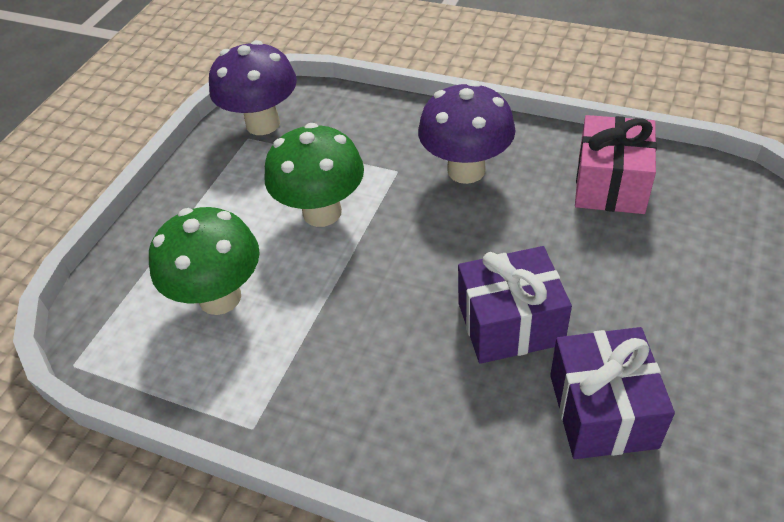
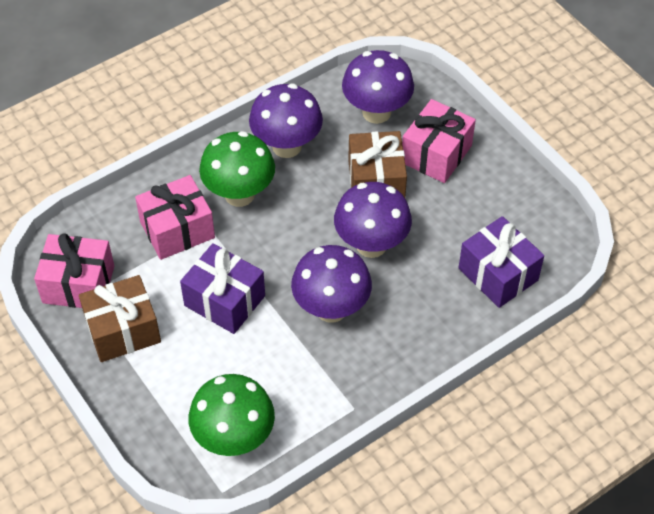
brown gift: none = 0 -> [79,275,161,362] [348,131,407,198] = 2
pink gift: [575,115,657,214] = 1 -> [34,233,114,308] [135,175,215,260] [402,99,476,183] = 3
purple mushroom: [209,40,297,135] [418,81,516,184] = 2 -> [249,84,323,158] [291,245,372,323] [334,182,412,258] [342,50,414,124] = 4

